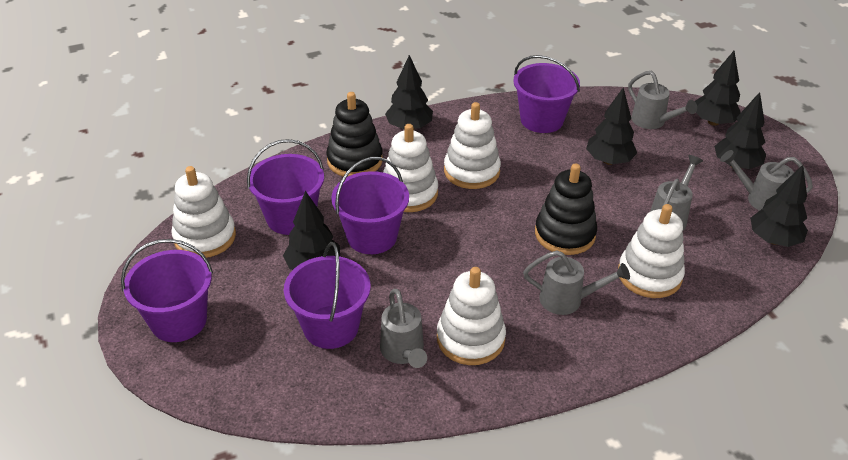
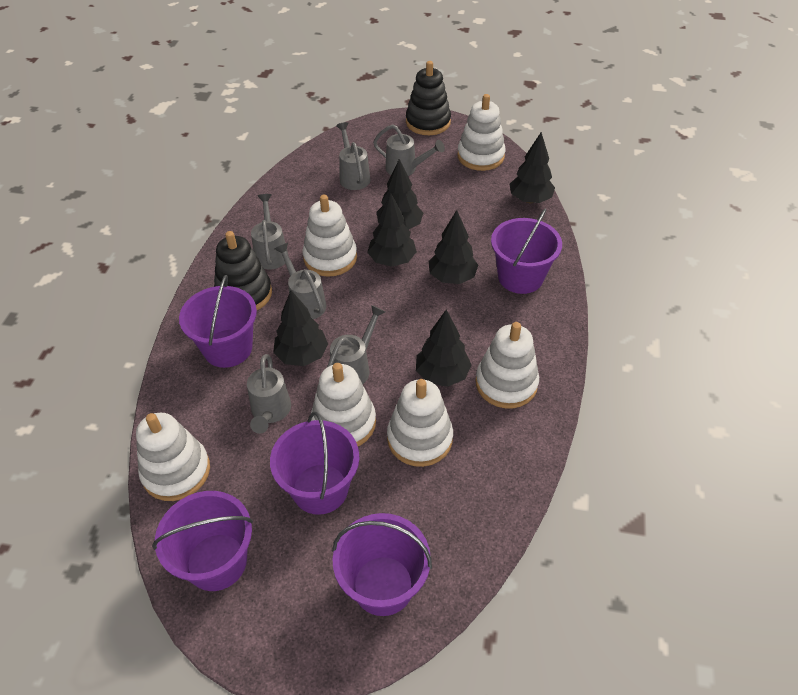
grey watering can: [380,289,427,368] [523,250,630,315] [628,71,697,129] [650,155,703,230] [720,150,813,211] = 5 -> [247,354,291,434] [251,194,288,269] [275,243,327,319] [327,305,386,384] [336,122,370,190] [373,124,445,176] = 6
white stacking toy: [172,166,236,258] [383,124,438,212] [437,267,506,365] [444,102,501,189] [618,204,685,298] = 5 -> [136,413,210,501] [302,195,357,277] [311,363,376,446] [387,379,453,467] [457,94,506,171] [476,322,539,408] = 6

